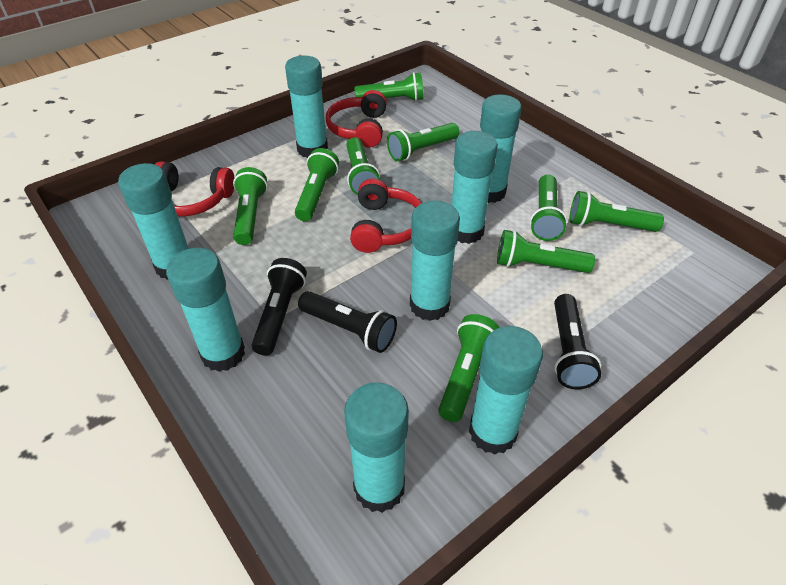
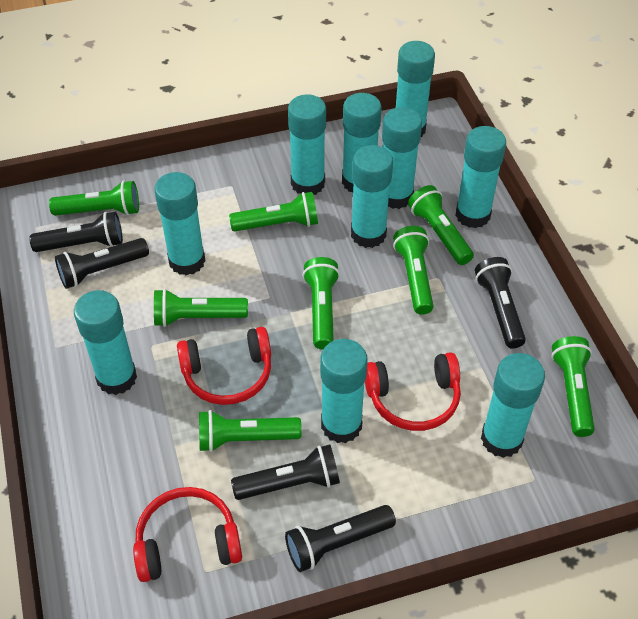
black flashlight: [252,258,307,356] [298,291,397,353] [554,294,601,389] = 3 -> [29,212,123,252] [55,238,149,289] [231,445,340,500] [285,505,396,572] [475,257,526,349] = 5
green flashlight: [233,167,268,245] [295,148,339,221] [346,137,380,195] [354,72,424,101] [387,123,459,161] [438,314,499,422] [497,230,595,273] [530,174,567,241] [570,191,664,232] = 9 -> [49,181,139,216] [154,289,248,327] [199,410,302,452] [229,192,318,232] [303,257,340,349] [393,226,434,315] [408,185,474,265] [551,336,595,437] = 8
turquoise glue stick: [118,163,189,280] [166,248,245,372] [285,56,328,158] [344,382,409,513] [410,200,460,321] [451,131,498,244] [469,326,543,455] [480,94,521,203] = 8 -> [74,290,137,395] [154,172,205,276] [288,94,326,195] [320,339,368,443] [342,93,382,192] [351,145,393,248] [382,107,422,209] [396,41,435,137] [455,126,506,228] [481,353,545,458] = 10

